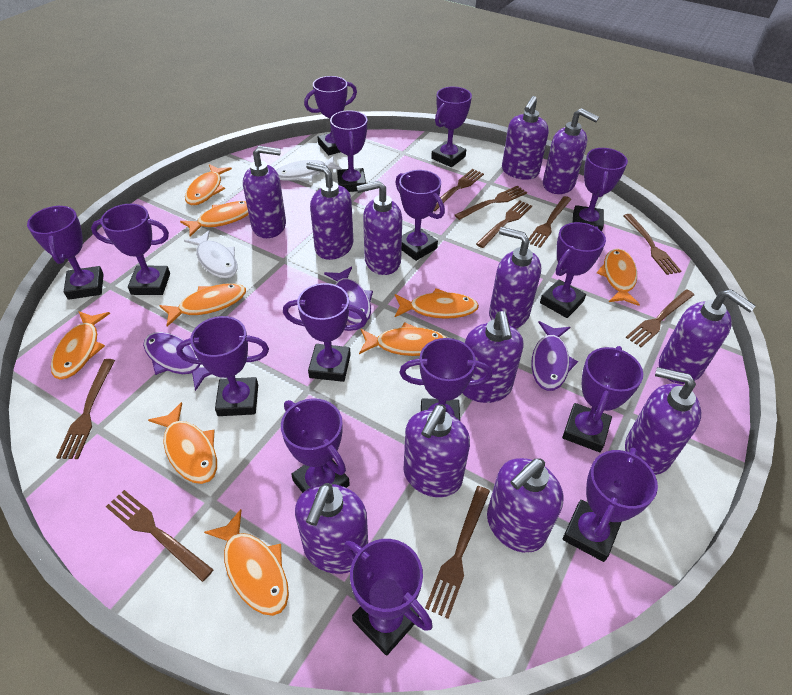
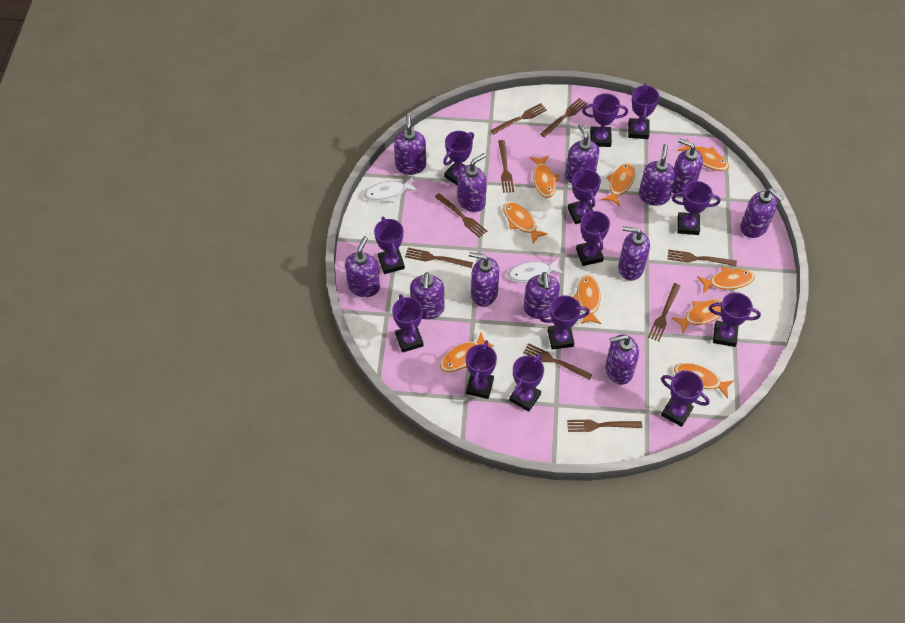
purple fish: [143,332,211,391] [324,267,373,325] [531,321,578,391] = 3 -> none = 0
purple trophy: [27,205,104,300] [91,204,170,295] [176,316,269,416] [281,398,350,493] [283,283,367,382] [304,76,357,155] [330,110,367,192] [344,539,433,656] [395,170,445,261] [399,338,492,420] [431,87,472,167] [540,222,606,318] [562,346,643,452] [562,448,658,562] [573,148,628,231] = 15 -> [374,217,405,274] [392,294,424,353] [443,131,474,186] [466,340,497,399] [509,354,544,412] [539,295,590,350] [568,167,601,224] [576,209,610,266] [582,93,628,147] [628,84,660,139] [661,371,709,427] [672,181,720,235] [709,292,761,347] = 13

